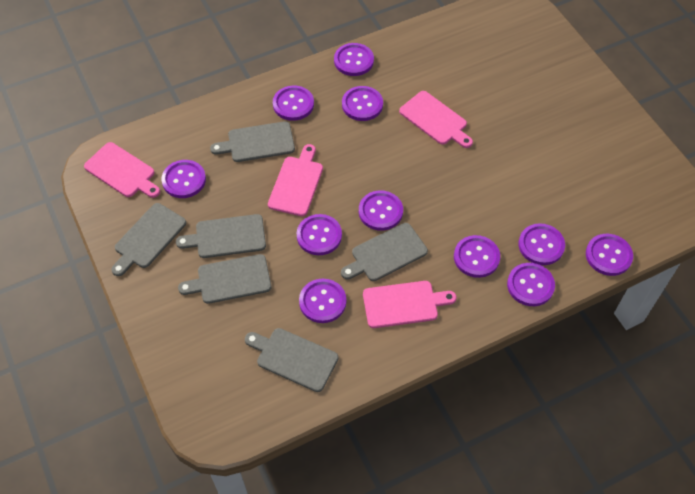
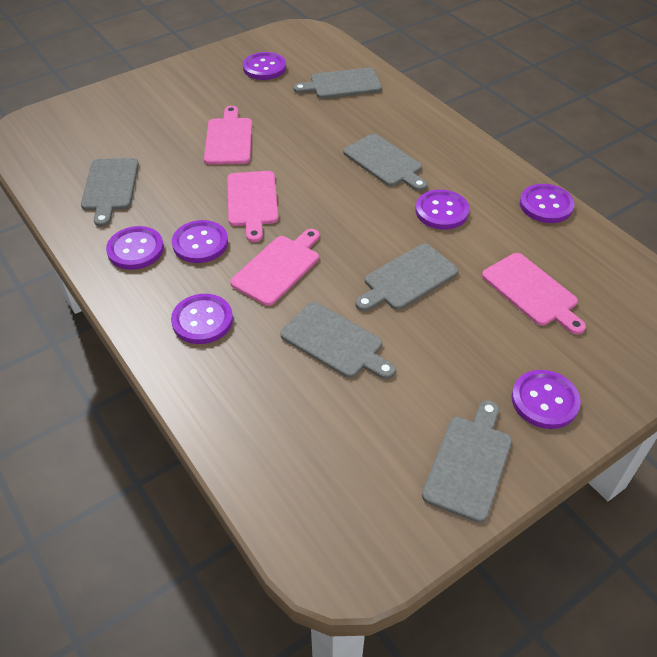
purple button: [161,160,206,198] [273,86,314,121] [297,214,342,255] [299,279,346,323] [334,43,374,76] [342,86,383,121] [359,190,403,231] [454,235,500,278] [507,263,555,306] [519,223,565,265] [586,234,633,276] = 11 -> [106,226,164,270] [171,294,233,344] [172,220,228,263] [243,52,286,80] [415,190,469,230] [512,370,581,429] [520,184,575,223] = 7

